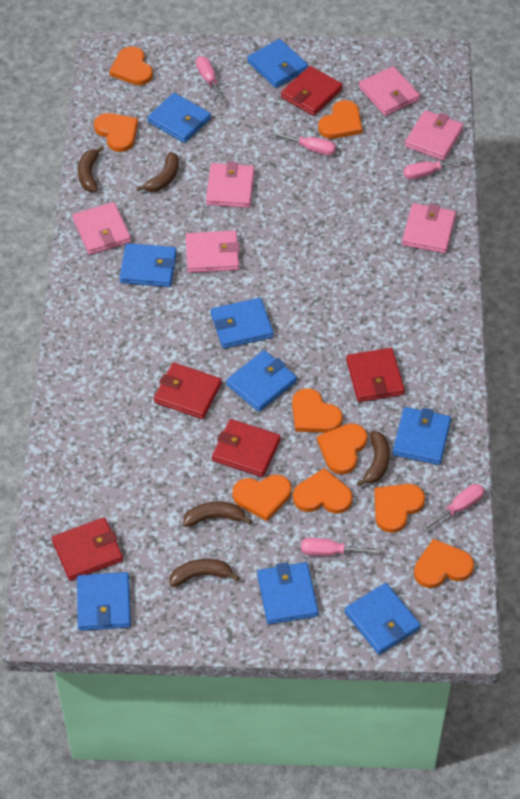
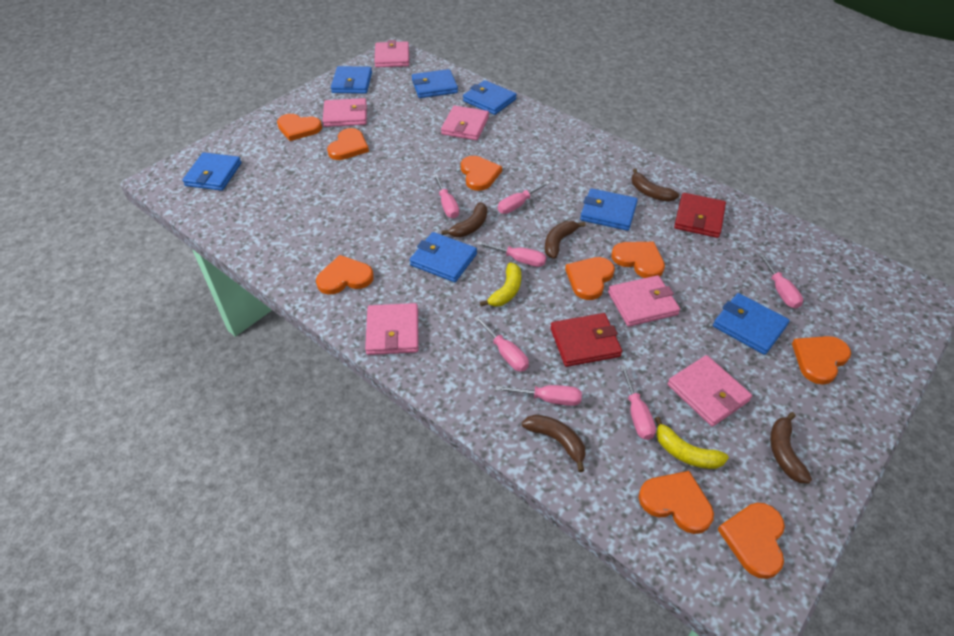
blue wallet: [77,572,131,631] [119,243,177,287] [147,93,211,143] [211,298,273,349] [226,350,297,412] [247,39,308,88] [257,562,319,624] [345,583,421,655] [393,407,451,465] = 9 -> [183,152,241,191] [331,66,372,94] [410,232,477,282] [412,69,458,98] [463,80,517,115] [580,188,638,231] [713,293,790,355] = 7
pink screwdriver: [196,56,226,103] [270,132,336,155] [301,538,380,556] [403,157,469,179] [422,484,484,531] = 5 -> [433,174,459,218] [474,316,529,372] [477,241,546,267] [495,385,582,406] [498,181,550,214] [620,365,656,440] [758,253,803,309] = 7
red wallet: [52,517,123,581] [154,363,222,419] [212,419,281,477] [281,66,343,116] [346,348,405,402] = 5 -> [550,313,622,367] [674,193,726,238] = 2
yellow banana: none = 0 -> [480,263,521,307] [654,417,729,469] = 2

